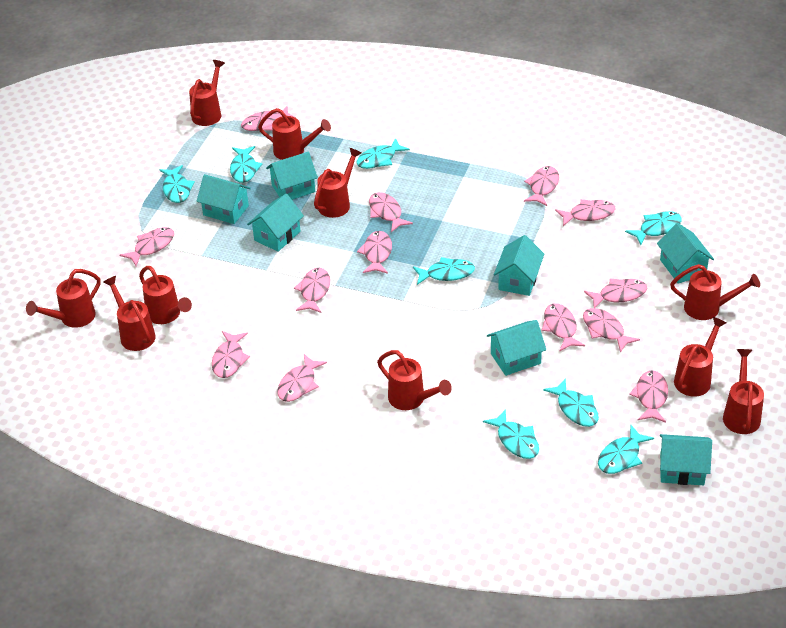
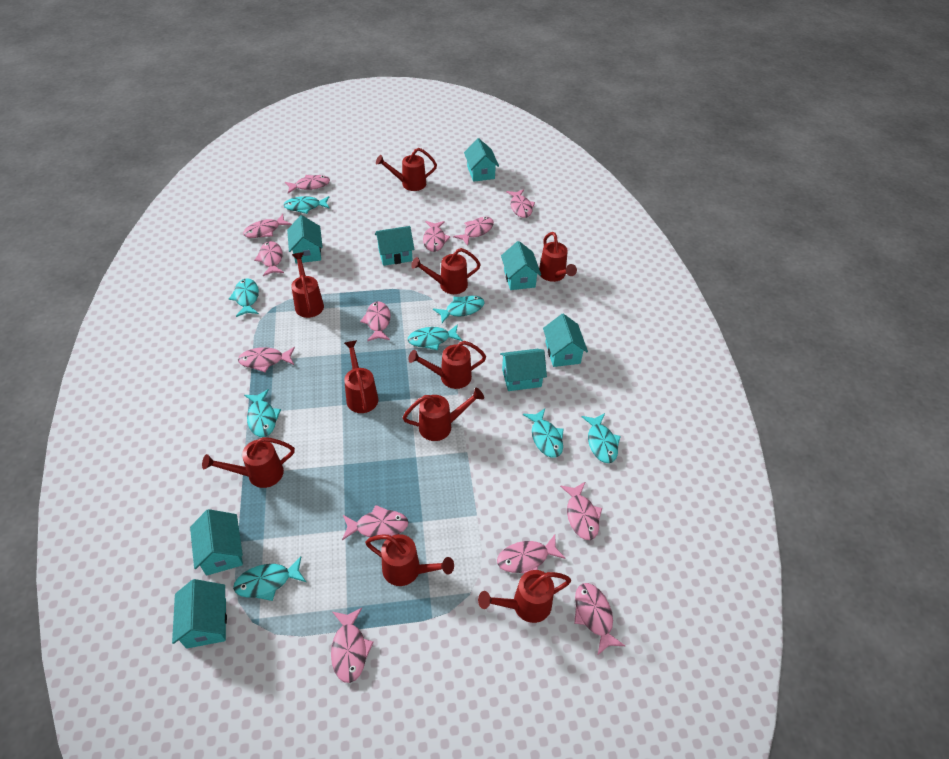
turquoise house: [197,174,251,224] [247,194,304,252] [266,152,318,200] [487,320,546,376] [494,235,544,296] [657,223,714,284] [660,434,712,485] = 7 -> [172,579,227,649] [190,509,243,576] [287,215,323,263] [375,226,414,266] [464,138,499,182] [500,349,547,391] [501,241,541,290] [543,314,588,367] = 8

